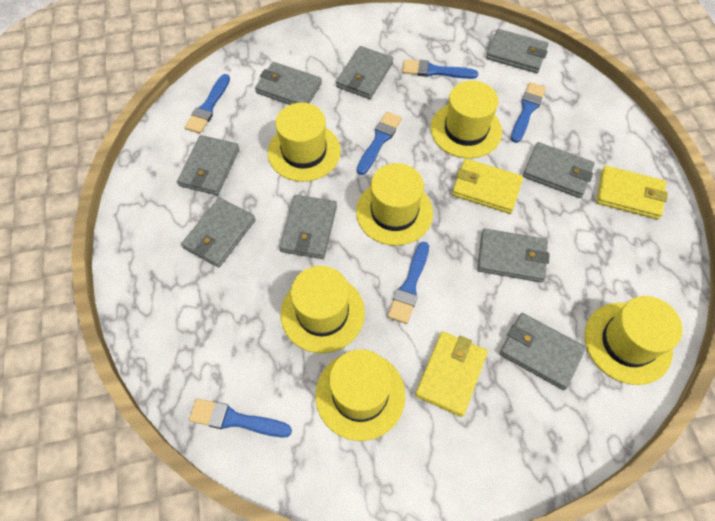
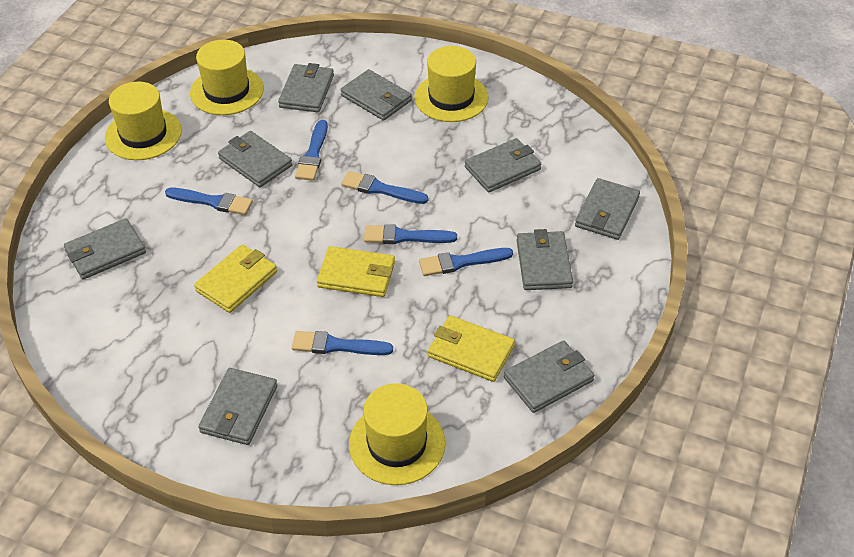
yellow hat: [268,103,341,182] [281,266,365,353] [315,349,405,441] [356,163,433,246] [431,81,502,159] [584,296,682,385] = 6 -> [105,82,182,160] [190,40,264,115] [349,383,445,485] [414,46,488,122] = 4

